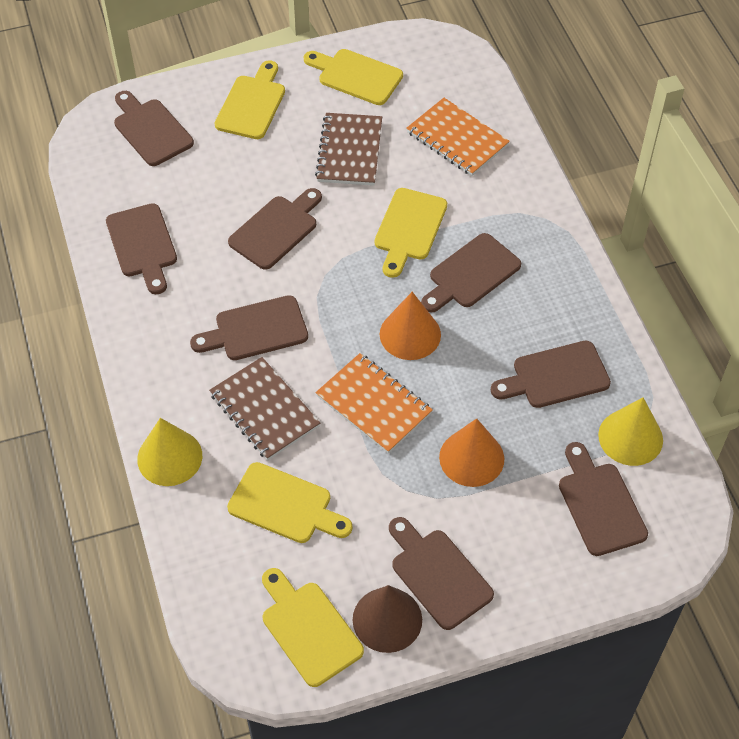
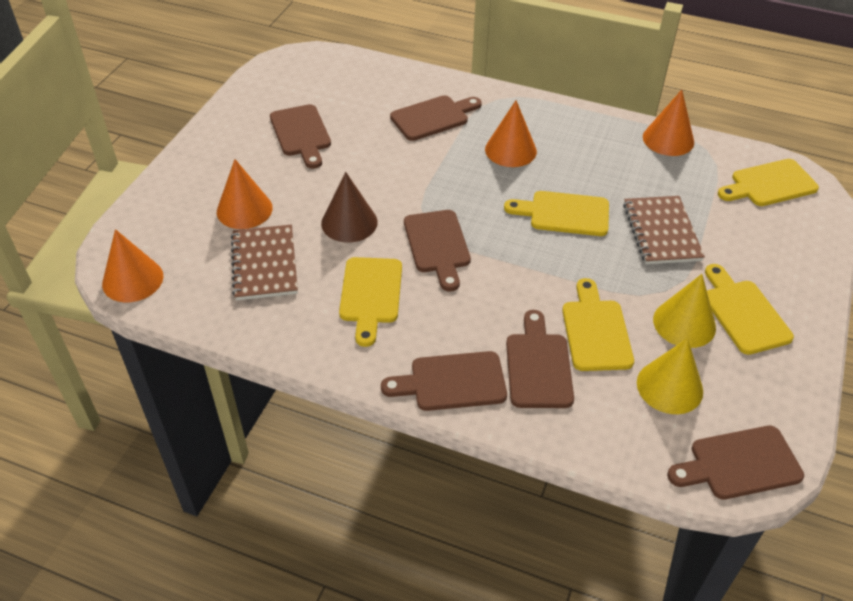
brown cutting board: [106,203,177,294] [114,91,194,166] [190,295,308,360] [228,188,322,270] [389,517,494,630] [421,233,521,312] [491,341,611,408] [559,442,648,556] = 8 -> [270,104,331,169] [381,351,507,411] [390,95,482,141] [404,210,471,291] [506,310,574,408] [667,426,804,499] = 6
orange cone: [380,292,441,360] [439,418,504,487] = 2 -> [102,229,163,302] [217,159,273,229] [485,100,537,167] [643,90,694,156] = 4
orange notebook: [316,353,433,454] [406,98,510,176] = 2 -> none = 0

